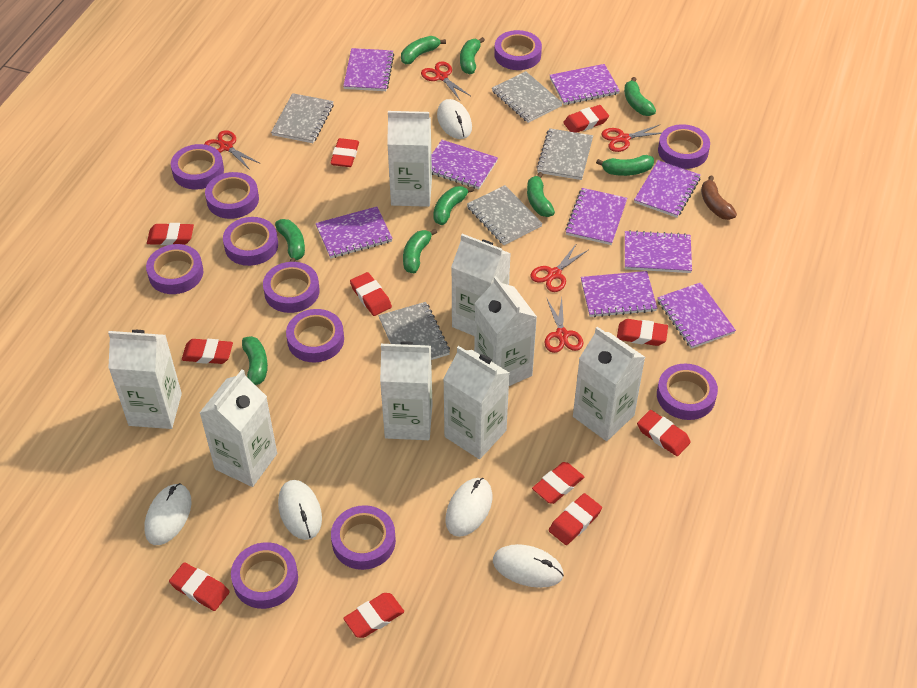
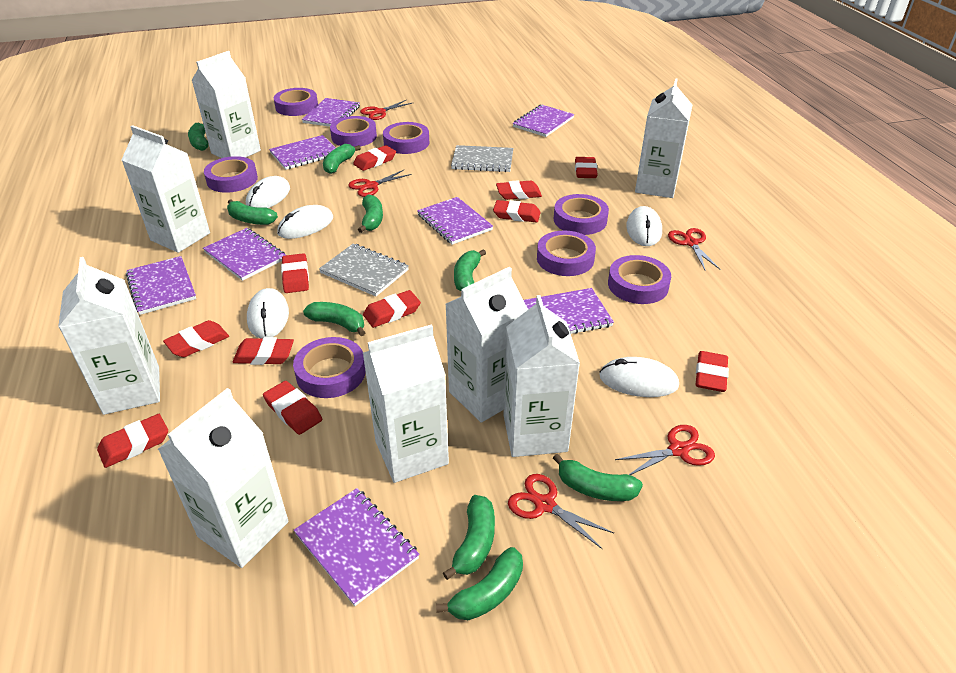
brown banana: [701,175,737,220] = 1 -> none = 0
grey notebook: [271,93,334,143] [379,302,450,360] [467,185,543,245] [492,71,563,123] [536,128,593,180] = 5 -> [319,244,409,296] [451,145,513,172] = 2
purple notebook: [316,207,393,259] [343,48,394,91] [431,140,498,189] [549,64,620,105] [565,188,627,245] [581,271,657,317] [625,230,692,273] [634,160,701,218] [657,282,736,349] = 9 -> [126,256,196,315] [203,228,286,281] [269,135,336,170] [293,488,419,606] [302,98,360,127] [417,197,493,245] [513,105,574,137] [524,288,614,334] = 8
purple tape: [146,244,203,294] [171,144,224,189] [205,172,259,219] [223,217,278,266] [231,542,298,609] [263,262,320,313] [286,309,344,362] [331,505,396,570] [494,30,542,70] [657,364,718,420] [658,124,710,169] = 11 -> [204,156,258,193] [274,88,318,116] [293,337,366,398] [330,116,377,147] [383,122,429,154] [537,231,596,276] [554,194,609,235] [608,255,671,304] = 8

